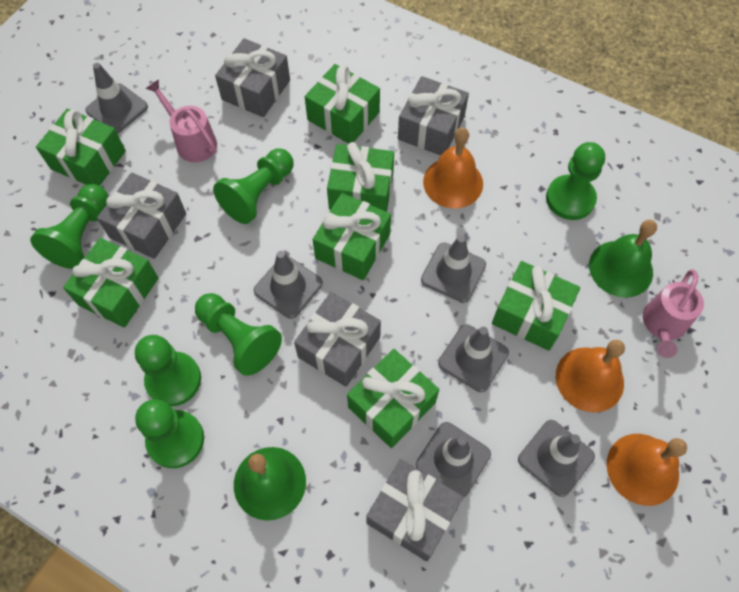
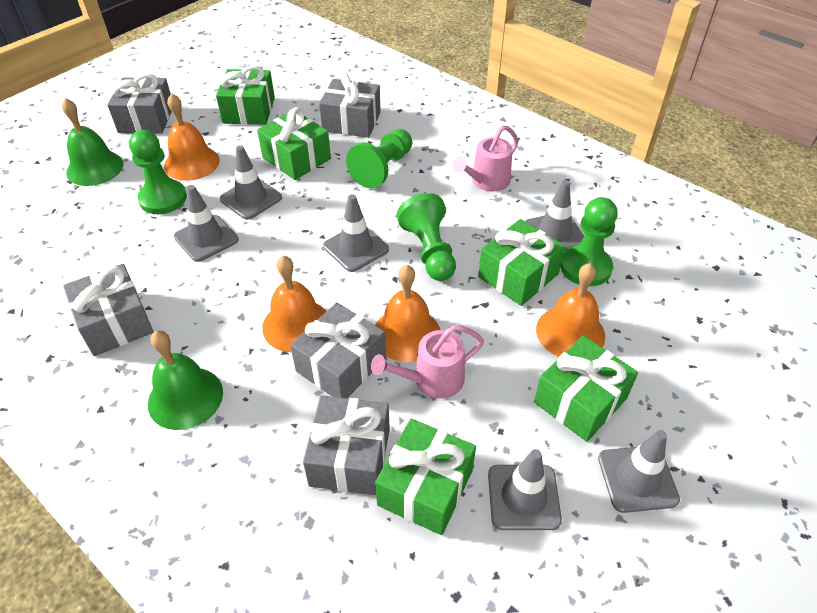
green gift: [36,109,126,186] [63,238,158,328] [305,64,380,144] [313,193,391,280] [327,142,394,212] [347,349,439,448] [492,261,580,351] = 7 -> [216,65,275,125] [257,107,331,180] [375,419,476,535] [478,219,565,306] [534,336,638,442] = 5
green pawn: [30,184,108,269] [135,335,201,406] [135,400,204,468] [195,293,282,376] [213,148,294,224] [546,142,605,220] = 6 -> [129,130,187,214] [346,129,412,188] [397,193,456,281] [560,197,618,286] = 4
orange bell: [423,127,483,208] [556,340,625,413] [607,434,687,506] = 3 -> [164,93,220,181] [262,256,326,352] [375,265,440,362] [536,263,605,357] = 4

